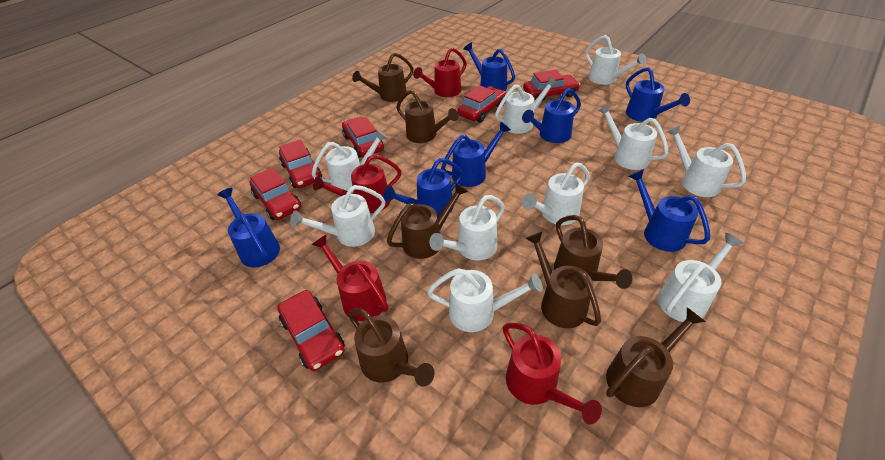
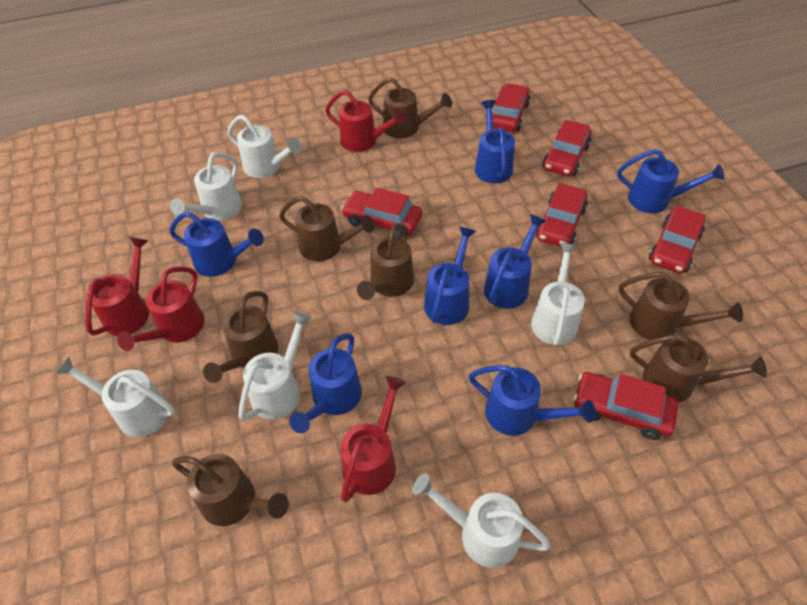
white watering can: [290,185,385,247] [312,129,388,192] [427,268,543,332] [429,195,505,260] [495,77,558,134] [522,162,590,225] [585,35,647,85] [598,104,668,170] [658,233,743,322] [667,125,746,197] = 10 -> [55,357,175,437] [170,152,242,221] [227,115,302,178] [239,311,312,421] [412,473,551,568] [531,243,585,346] = 6

